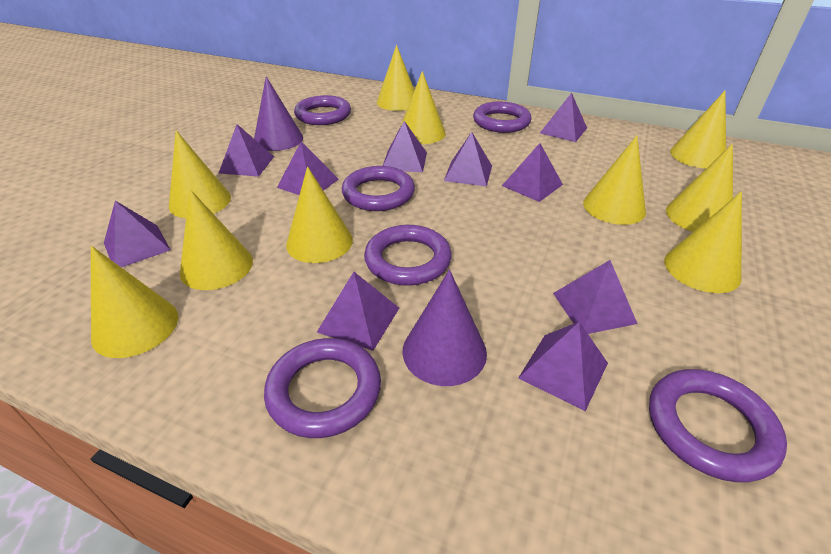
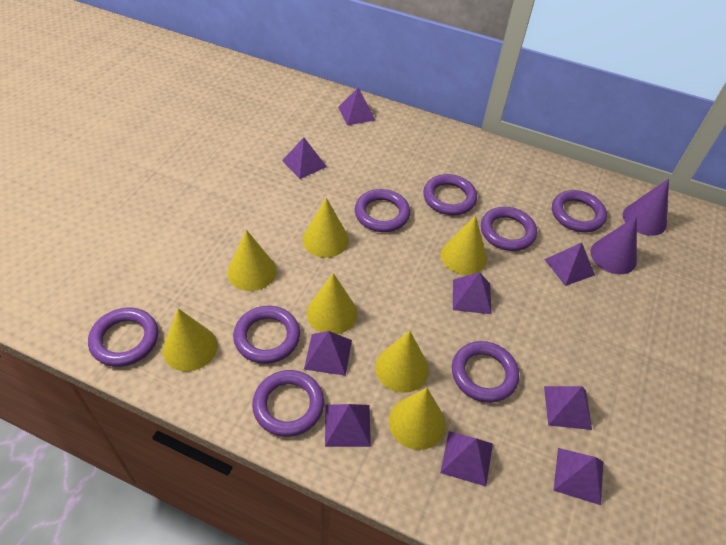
purple pyramid: [104,201,171,267] [219,124,274,177] [277,141,339,195] [317,272,399,351] [383,121,427,172] [444,132,492,186] [502,143,563,202] [518,322,608,411] [540,93,587,142] [553,260,637,334] = 10 -> [282,137,327,179] [304,331,352,376] [325,404,371,447] [338,87,375,125] [440,431,493,486] [453,272,491,314] [544,243,595,286] [544,386,592,430] [553,448,604,505] = 9
purple ring: [264,338,381,438] [294,95,351,125] [342,166,415,211] [364,225,452,286] [473,102,531,133] [649,369,787,482] = 6 -> [88,308,158,367] [233,306,300,364] [252,370,324,437] [355,189,410,232] [423,174,477,215] [452,341,519,403] [481,207,537,251] [552,190,607,232] = 8
yellow cone: [91,246,178,358] [169,130,231,218] [180,189,253,290] [286,166,353,263] [377,45,414,111] [400,71,446,144] [583,135,646,225] [664,191,742,293] [666,144,733,232] [670,91,726,169] = 10 -> [163,308,218,371] [227,230,277,291] [303,198,349,258] [307,273,357,334] [375,331,429,393] [389,388,446,450] [441,215,487,275] = 7

